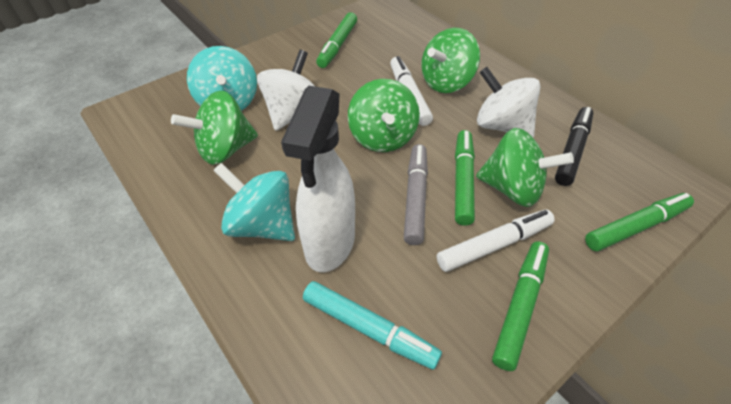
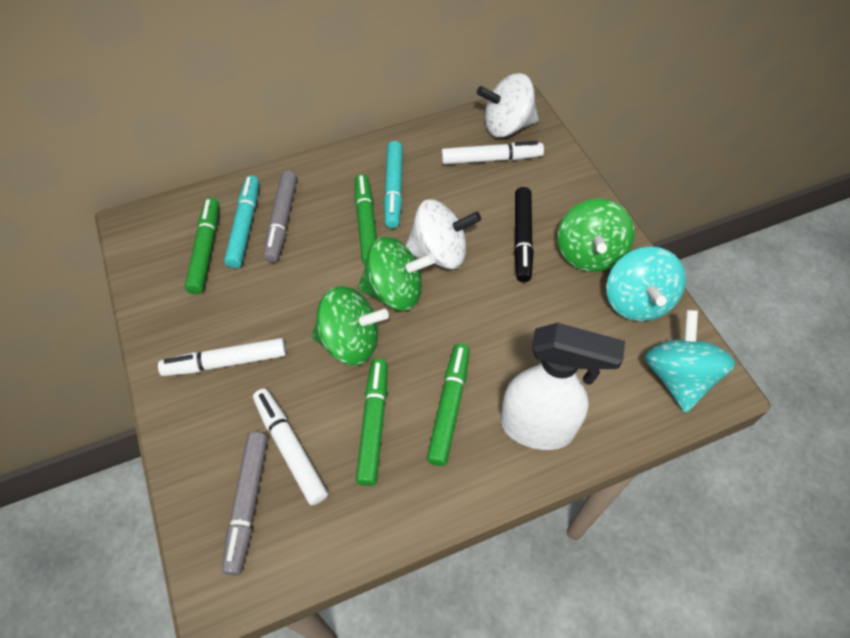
green spinning top: [171,91,258,165] [348,79,420,152] [421,28,480,93] [476,128,574,207] = 4 -> [312,286,389,366] [358,237,435,311] [558,199,635,272] = 3
grey marker: [404,144,428,245] = 1 -> [222,432,268,575] [263,170,297,263] = 2
turquoise marker: [303,281,442,370] = 1 -> [224,176,259,268] [384,141,403,228] = 2
white marker: [390,56,433,126] [437,209,555,272] = 2 -> [158,338,286,376] [253,389,328,505] [441,141,544,165] = 3

